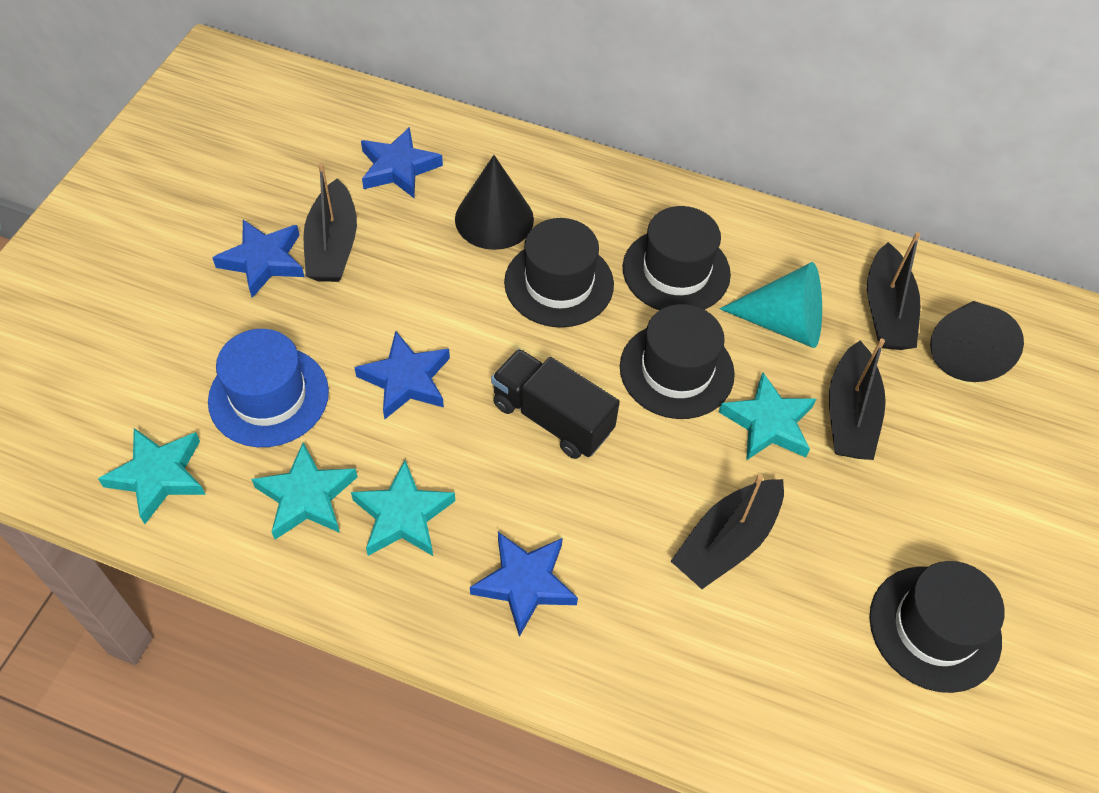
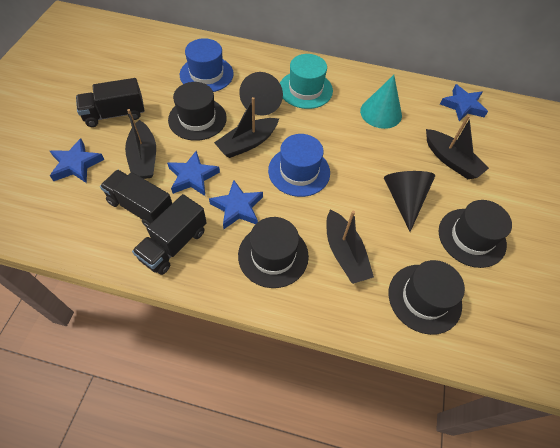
black truck: [491,349,620,459] = 1 -> [76,78,144,127] [100,170,172,227] [132,194,207,275] = 3
blue hat: [208,329,329,447] = 1 -> [180,38,234,92] [268,134,330,197] = 2
turquoise hat: none = 0 -> [280,54,333,109] = 1
turquoise star: [98,428,206,524] [251,442,357,540] [351,460,455,556] [719,372,816,461] = 4 -> none = 0

